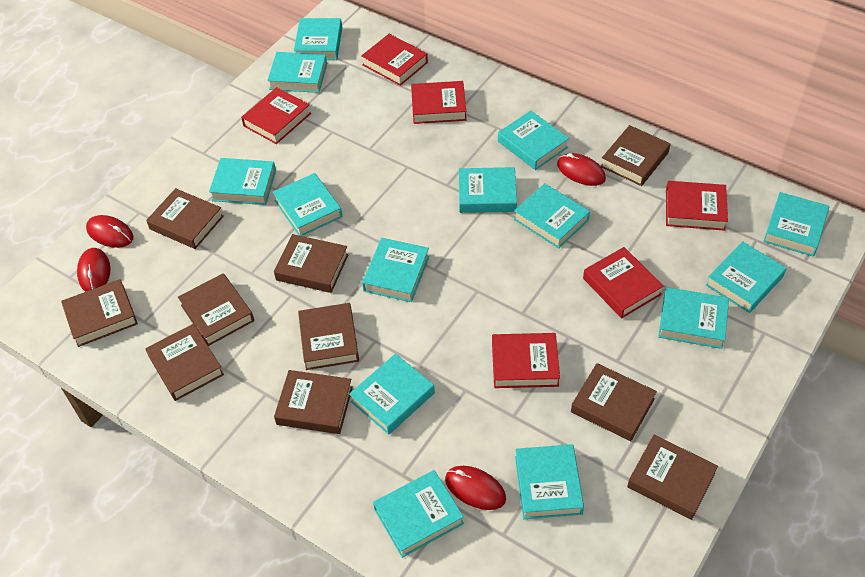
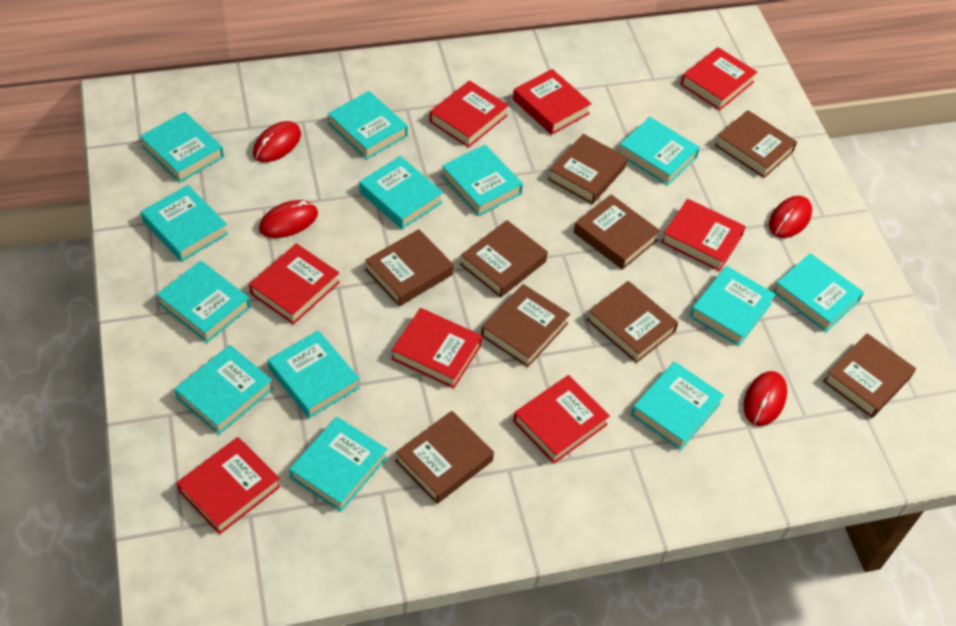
brown book: [61,279,138,347] [145,324,224,401] [146,188,224,249] [178,273,254,346] [274,234,348,293] [274,370,353,434] [298,303,359,370] [571,363,657,441] [601,125,670,186] [627,435,718,520] = 10 -> [365,229,454,306] [395,411,494,504] [460,220,548,298] [481,284,570,367] [548,134,628,204] [574,194,660,270] [587,281,678,363] [715,110,797,178] [823,333,916,418] = 9
red book: [241,87,311,144] [361,34,428,86] [411,81,466,124] [492,333,560,388] [583,247,664,318] [666,181,728,231] = 6 -> [177,437,281,534] [249,243,340,324] [391,308,482,388] [429,80,509,148] [513,69,592,135] [513,375,610,464] [661,199,746,271] [680,47,757,110] = 8
turquoise book: [209,158,276,205] [267,52,327,93] [273,173,342,236] [294,18,342,60] [349,354,435,435] [362,238,429,302] [373,470,464,558] [459,167,517,213] [498,111,569,170] [514,183,590,249] [515,444,584,519] [658,287,729,349] [706,241,787,313] [763,192,829,257] = 14 -> [140,112,224,183] [141,185,228,262] [157,261,250,343] [175,345,273,435] [267,330,360,418] [289,417,387,512] [328,91,408,159] [359,156,443,229] [441,145,523,216] [619,117,700,185] [631,361,724,450] [690,266,776,346] [773,253,864,332] = 13

